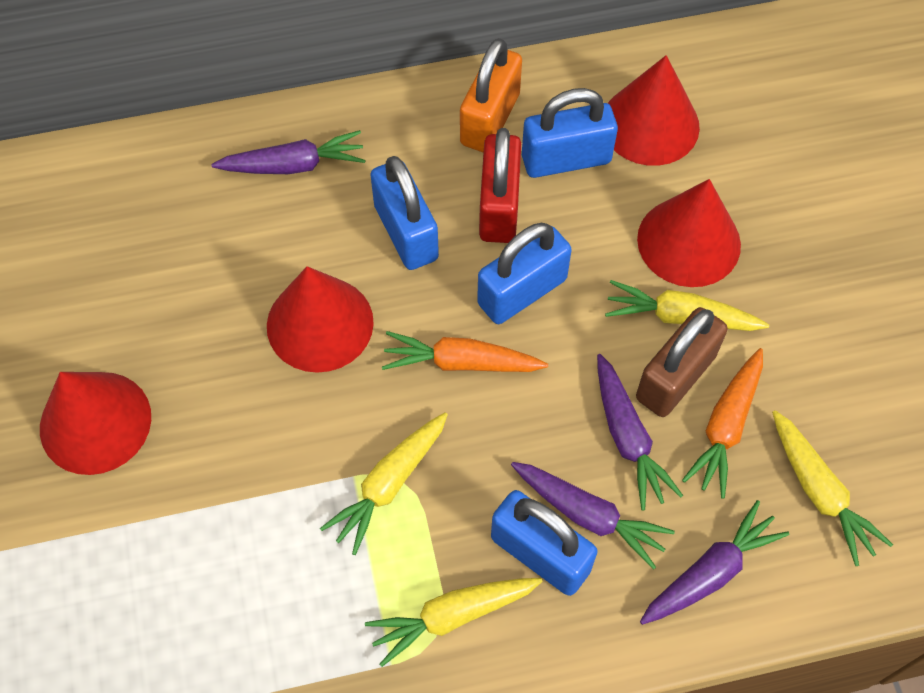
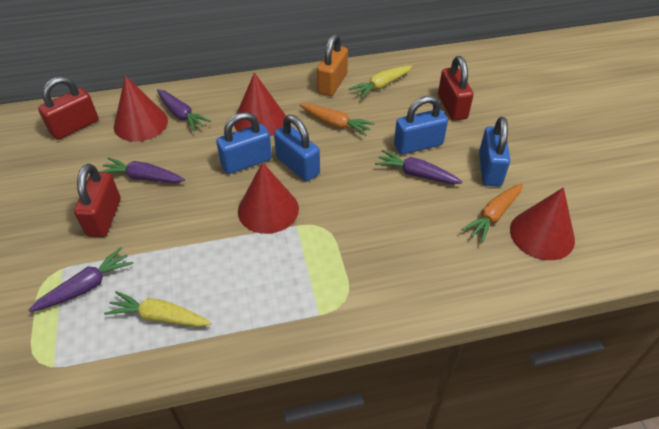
brown padlock: [636,307,728,417] = 1 -> none = 0
red padlock: [479,128,521,243] = 1 -> [38,76,99,140] [74,164,121,237] [438,56,474,121] = 3
yellow carrot: [320,412,448,555] [365,578,543,667] [605,280,769,331] [772,410,893,566] = 4 -> [104,291,211,327] [349,66,413,99] = 2

